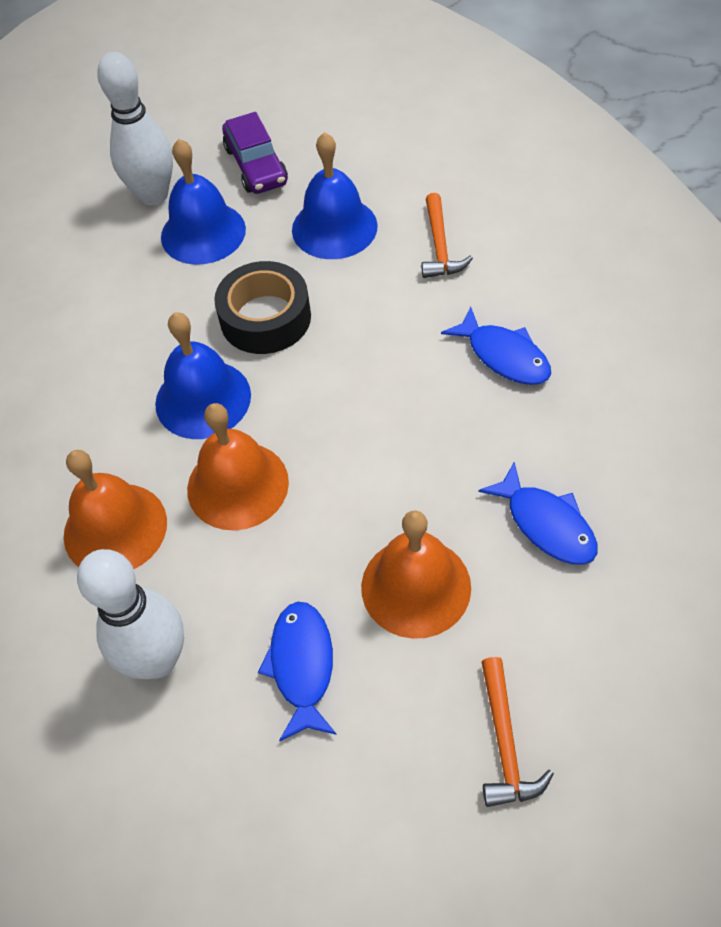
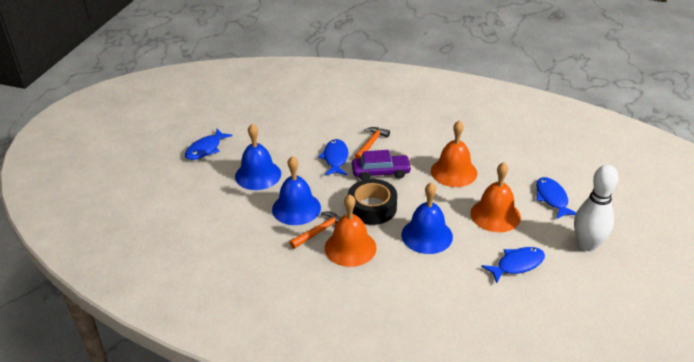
blue fish: [258,602,337,741] [441,307,551,385] [478,462,598,565] = 3 -> [185,129,232,160] [318,139,348,175] [481,247,545,283] [536,177,576,219] = 4
white bowling pin: [77,549,184,679] [97,52,173,206] = 2 -> [574,164,618,251] = 1

